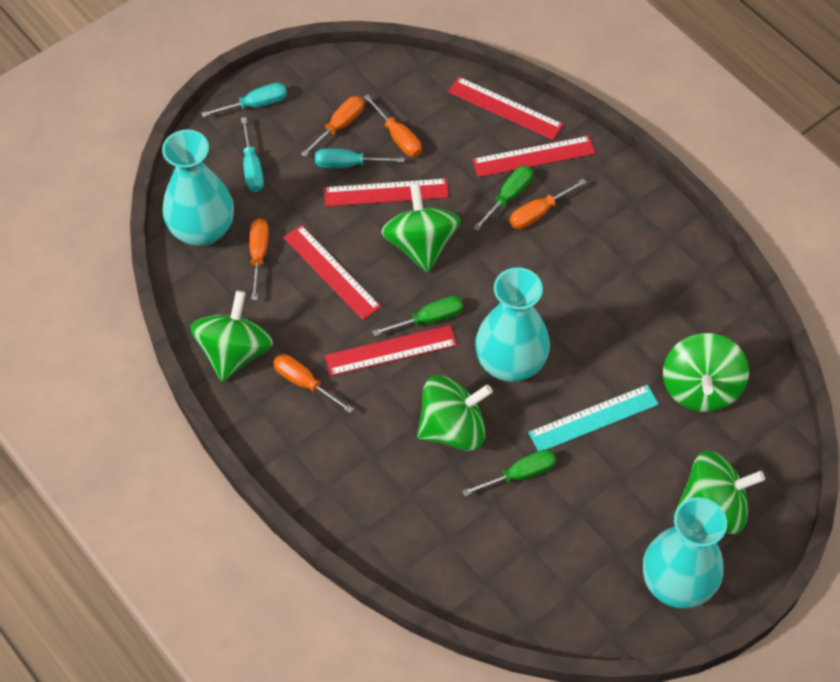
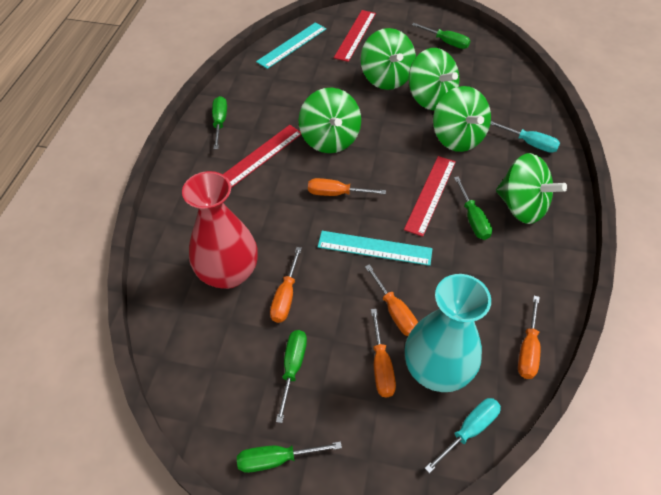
green screwdriver: [372,296,463,336] [462,449,556,496] [473,166,533,231] = 3 -> [212,96,227,149] [237,441,342,473] [276,330,307,423] [412,23,470,49] [454,176,492,240] = 5
red ruler: [283,225,381,320] [324,178,449,207] [325,325,457,376] [448,77,563,140] [472,136,595,177] = 5 -> [223,125,301,188] [334,10,376,62] [404,156,456,237] = 3
red vase: none = 0 -> [182,171,258,289] = 1
turquoise ruler: [528,385,659,451] = 1 -> [256,22,326,69] [318,231,432,266] = 2
turquoise screwdriver: [201,83,287,117] [241,117,264,192] [315,148,405,168] = 3 -> [425,398,501,473] [490,121,560,153] = 2
turquoise vase: [162,130,234,247] [475,267,550,382] [643,497,727,609] = 3 -> [405,274,491,392] = 1

